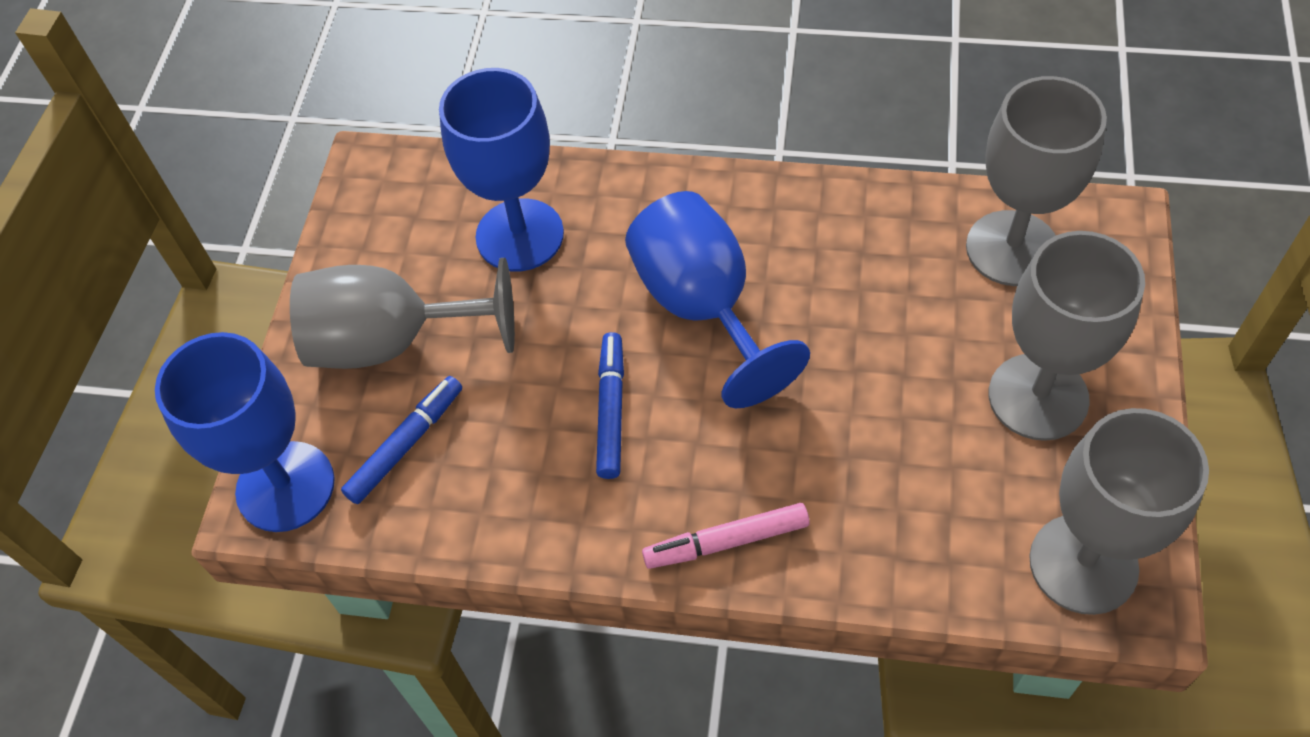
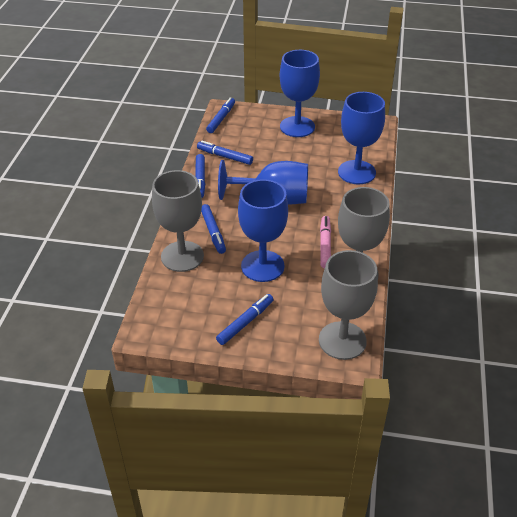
blue goblet: [155,332,335,532] [439,68,564,272] [625,191,810,408] = 3 -> [218,160,308,205] [238,179,288,282] [280,50,320,137] [338,92,385,185] = 4
blue marker: [341,376,462,504] [596,332,624,479] = 2 -> [196,154,205,198] [197,141,253,165] [201,204,226,254] [206,97,235,133] [216,294,274,345] = 5
grey goblet: [290,258,515,369] [966,76,1107,286] [989,231,1145,441] [1029,408,1209,615] = 4 -> [152,170,204,272] [319,250,378,360] [338,187,390,276] = 3

